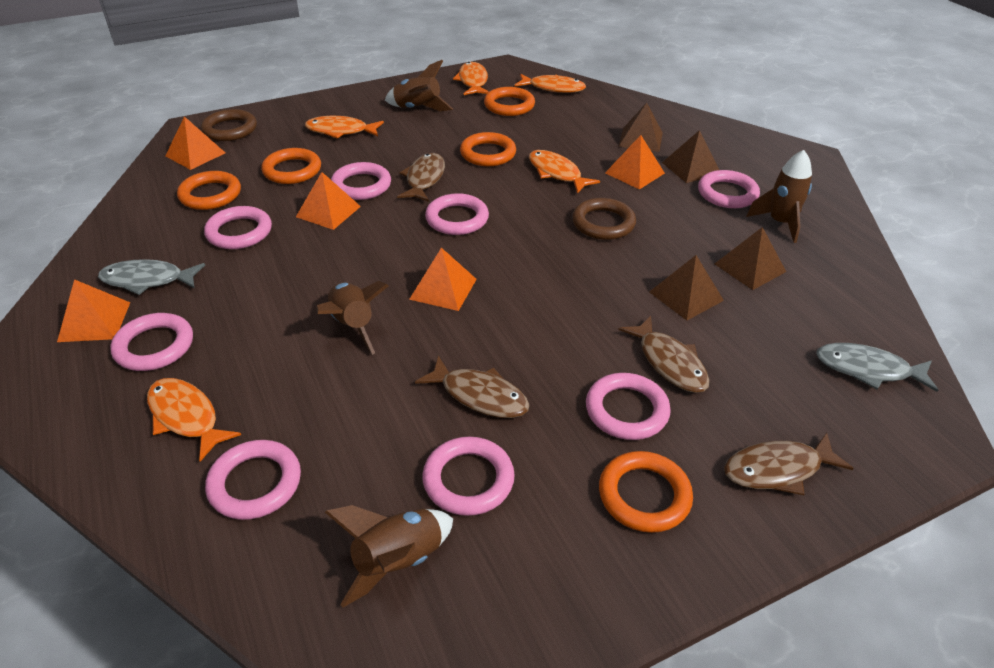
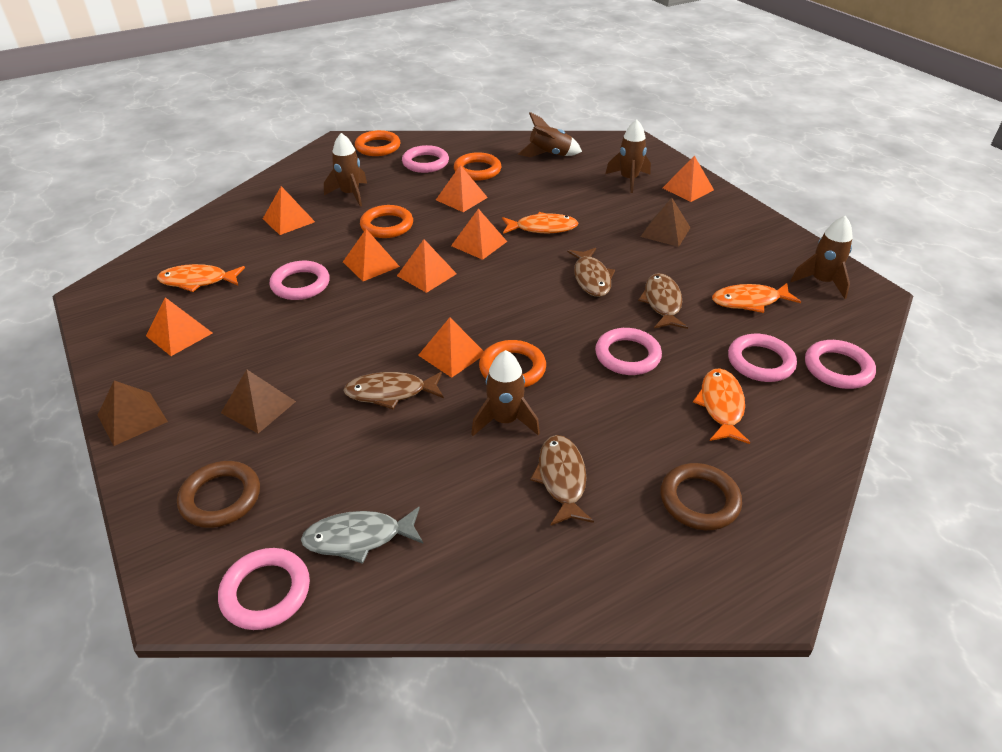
brown pyramid: [619,102,663,152] [650,255,724,320] [662,130,719,183] [715,227,786,290] = 4 -> [97,380,168,446] [221,370,296,434] [640,197,691,247] = 3
brown rocket: [316,281,388,355] [325,505,453,607] [385,60,453,111] [746,150,812,243] = 4 -> [324,133,367,206] [471,350,540,436] [518,112,582,157] [606,119,651,193] [790,215,853,299] = 5
grey fish: [98,259,205,295] [816,343,938,392] = 2 -> [301,506,423,564] = 1
orange fish: [147,378,241,462] [305,116,384,139] [453,62,489,95] [515,74,586,93] [529,150,600,193] = 5 -> [157,264,245,292] [502,212,578,234] [693,368,750,444] [712,283,801,313] = 4
orange pyramid: [57,279,130,342] [165,116,225,170] [296,172,361,230] [409,248,477,311] [605,135,665,190] = 5 -> [146,297,212,356] [263,186,315,235] [343,229,400,281] [397,239,457,293] [418,318,484,378] [436,165,488,212] [451,209,507,260] [663,155,714,202] = 8
orange ring: [177,171,241,210] [261,148,321,184] [460,132,516,166] [484,87,535,116] [599,451,693,533] = 5 -> [355,130,400,156] [360,205,413,238] [454,152,501,181] [479,340,546,388] = 4
pink ring: [110,313,193,371] [204,206,272,249] [205,440,301,520] [331,162,391,200] [422,437,515,516] [425,193,489,235] [586,373,671,440] [698,170,760,208] = 8 -> [218,548,310,630] [269,261,330,300] [402,145,449,173] [595,328,662,375] [728,334,797,382] [805,340,876,389] = 6

